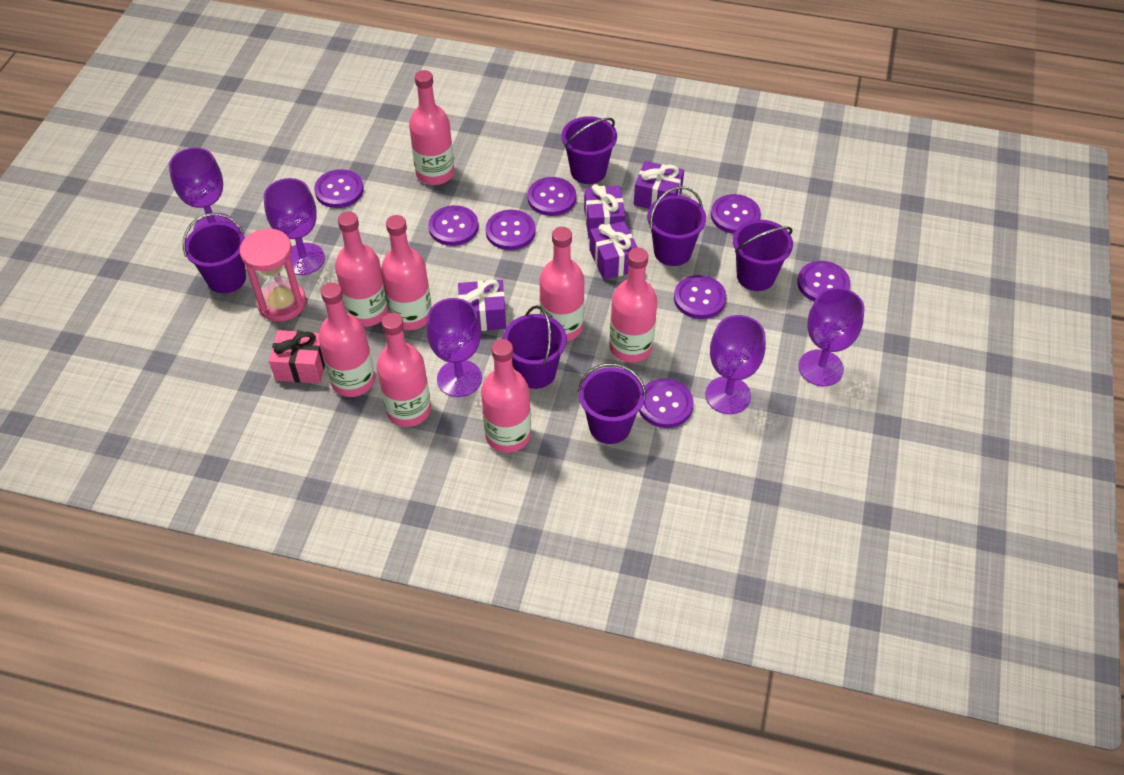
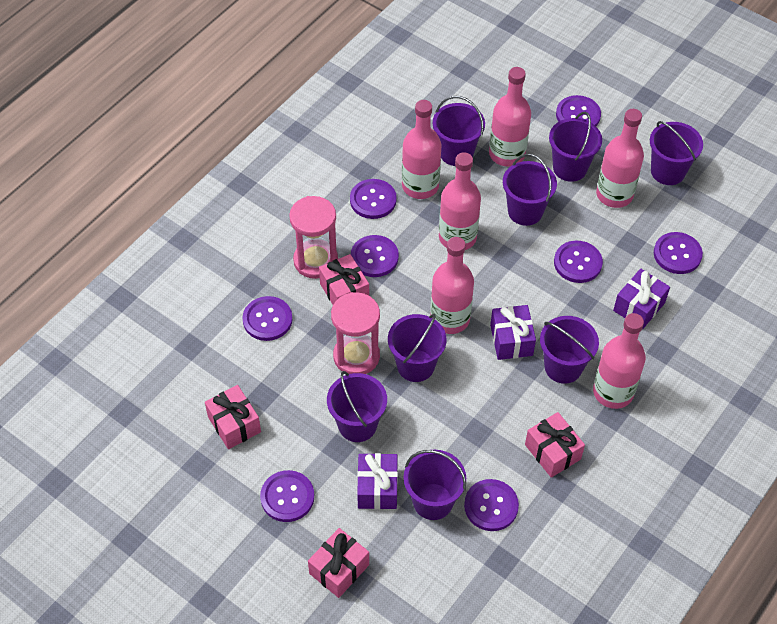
pink bottle: [319,282,375,397] [335,211,388,327] [377,313,431,427] [381,215,431,330] [409,70,454,185] [481,339,531,453] [539,227,584,341] [609,247,657,362] = 8 -> [402,100,442,199] [430,237,474,334] [439,152,481,250] [489,67,531,167] [593,313,646,409] [596,109,644,208] = 6
pink gift: [269,330,325,383] = 1 -> [205,385,261,449] [308,528,369,598] [319,254,369,305] [525,412,585,478] = 4
pink hourglass: [240,228,306,322] = 1 -> [289,196,338,279] [331,292,380,374] = 2
purple bucket: [183,213,246,293] [503,305,566,389] [562,116,617,184] [578,363,646,444] [647,186,706,266] [733,220,793,291] = 6 -> [327,371,387,442] [388,314,447,382] [404,450,466,520] [433,96,485,166] [503,154,557,226] [540,316,599,384] [549,112,602,182] [650,121,703,185] = 8
purple gift: [458,279,506,331] [584,184,625,239] [589,221,637,280] [634,161,684,209] = 4 -> [357,453,398,509] [490,305,536,360] [613,269,670,329] = 3
purple goblet: [169,148,235,231] [264,178,325,275] [427,298,482,397] [705,315,766,414] [799,287,865,386] = 5 -> none = 0

